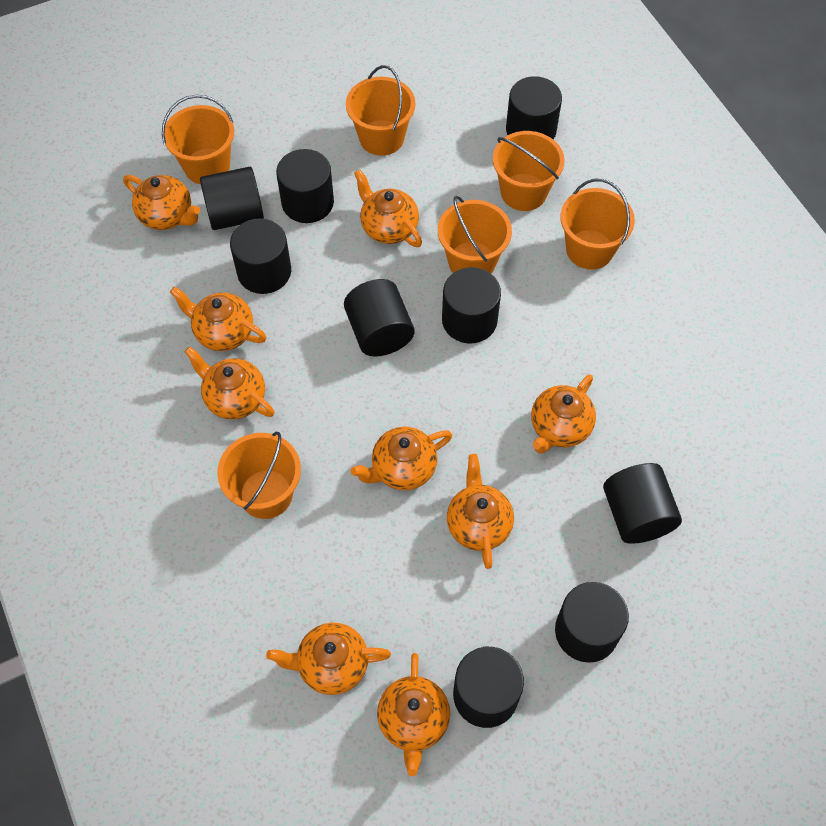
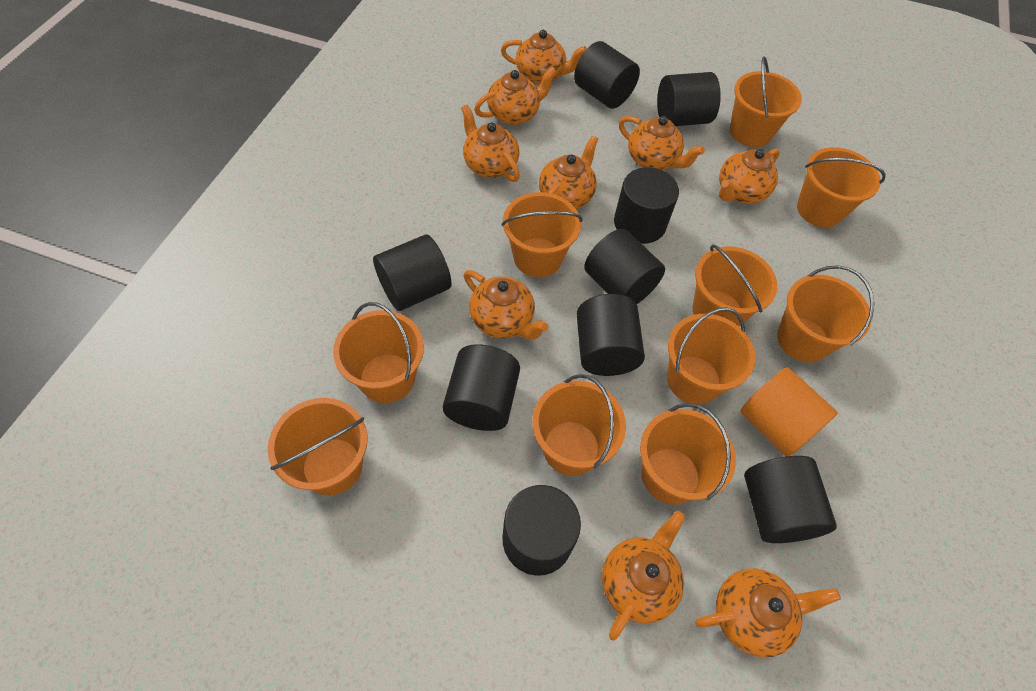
orange bucket: [162,95,234,184] [217,432,301,519] [346,65,415,156] [438,196,512,274] [493,131,565,211] [560,179,635,270] = 6 -> [268,398,368,495] [333,302,424,403] [501,192,583,277] [532,374,626,476] [640,403,736,504] [667,307,756,404] [692,244,777,326] [730,56,802,147] [777,265,874,362] [797,147,886,228] = 10
orange cylinder: none = 0 -> [740,367,838,456] = 1

